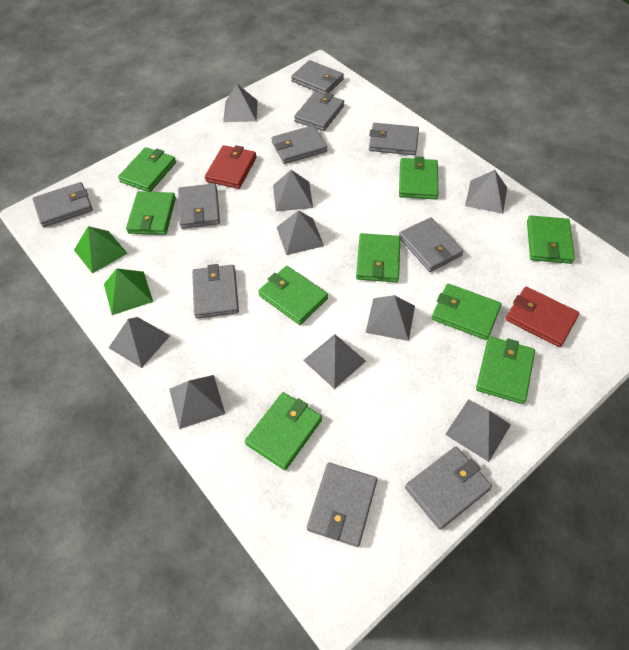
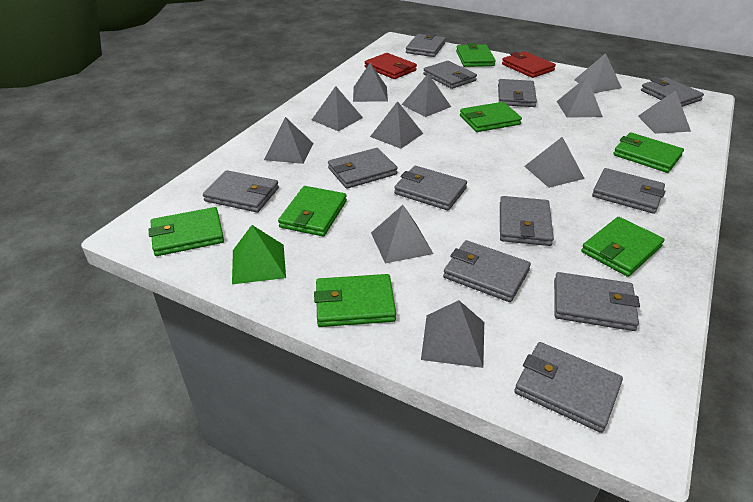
green pyramid: [74,226,128,274] [104,268,153,315] = 2 -> [232,225,286,284] = 1
green wallet: [118,147,176,192] [126,192,176,235] [245,392,322,470] [258,266,328,325] [356,233,400,282] [399,156,438,199] [432,284,502,340] [476,337,535,404] [527,215,575,264] = 9 -> [149,207,224,256] [278,186,347,237] [314,274,396,327] [456,43,496,67] [460,102,522,132] [581,217,665,277] [613,132,684,173] = 7
grey pyramid: [109,317,170,368] [169,375,225,429] [223,84,258,122] [273,170,313,211] [277,210,324,255] [303,334,366,389] [366,295,415,341] [445,399,511,462] [465,170,507,213] = 9 -> [264,117,314,164] [312,86,363,131] [353,63,388,102] [370,101,423,149] [371,205,433,263] [401,74,451,117] [421,300,484,368] [524,137,585,188] [556,77,603,118] [574,53,622,93] [638,90,691,134] = 11
grey wallet: [33,182,93,227] [178,183,220,229] [192,264,239,319] [271,125,327,164] [291,60,344,94] [294,91,344,131] [307,463,377,547] [369,123,419,155] [399,217,463,272] [405,446,492,530] = 10 -> [203,170,279,212] [328,148,398,189] [394,166,467,210] [406,33,446,57] [423,61,477,89] [443,240,531,302] [498,79,537,107] [500,196,554,246] [515,342,623,433] [554,272,640,331] [592,168,665,214] [641,77,704,107] = 12

